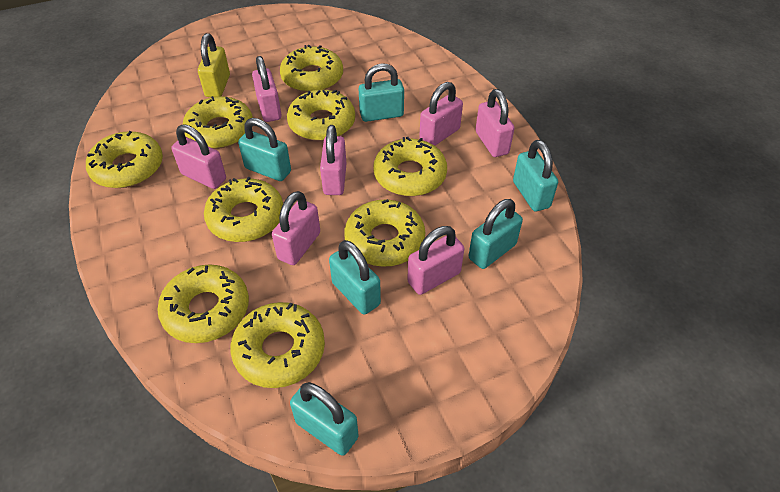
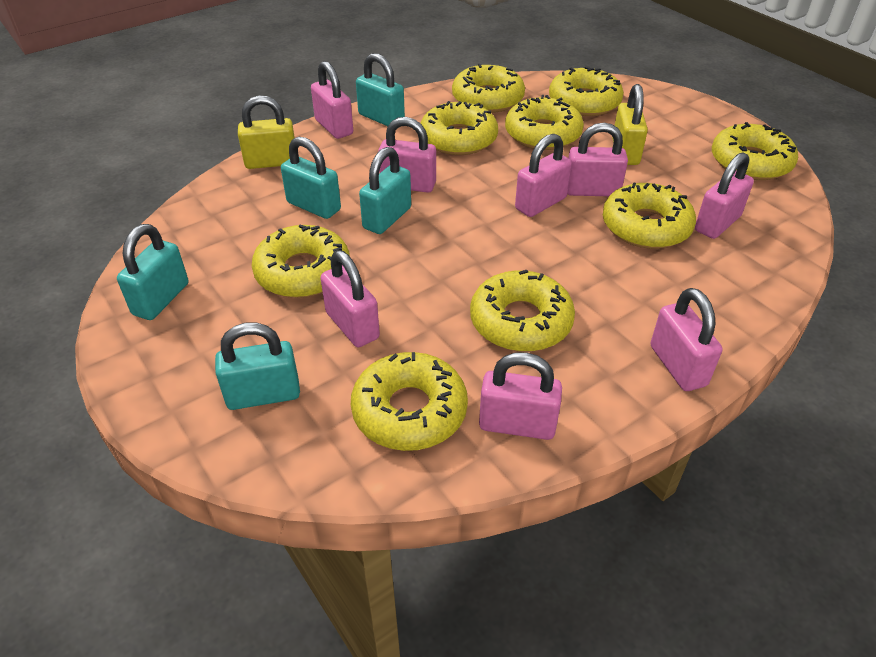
pink padlock: [171,124,226,189] [252,56,282,122] [272,191,320,265] [320,125,347,195] [407,226,464,295] [419,82,463,146] [475,89,515,157] = 7 -> [311,61,353,139] [321,250,380,347] [378,117,436,193] [479,352,562,440] [515,134,572,217] [567,123,628,196] [651,288,722,391] [695,152,754,239] = 8
turquoise padlock: [238,118,291,181] [290,382,359,456] [329,240,381,315] [359,63,404,122] [469,199,523,269] [513,140,558,212] = 6 -> [117,224,188,320] [215,322,300,410] [281,137,341,219] [356,53,405,126] [359,147,411,234] = 5
yellow padlock: [198,33,230,97] = 1 -> [238,95,295,169] [612,84,648,165] = 2

